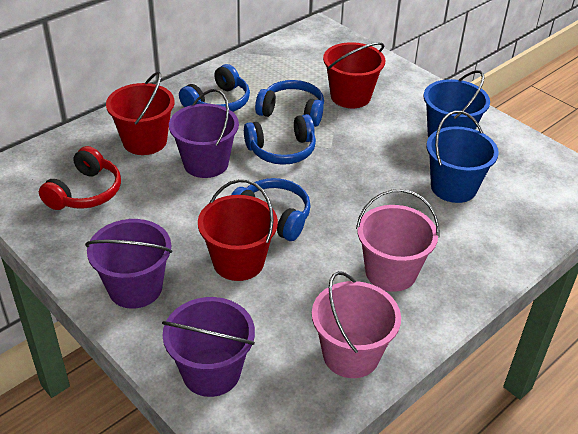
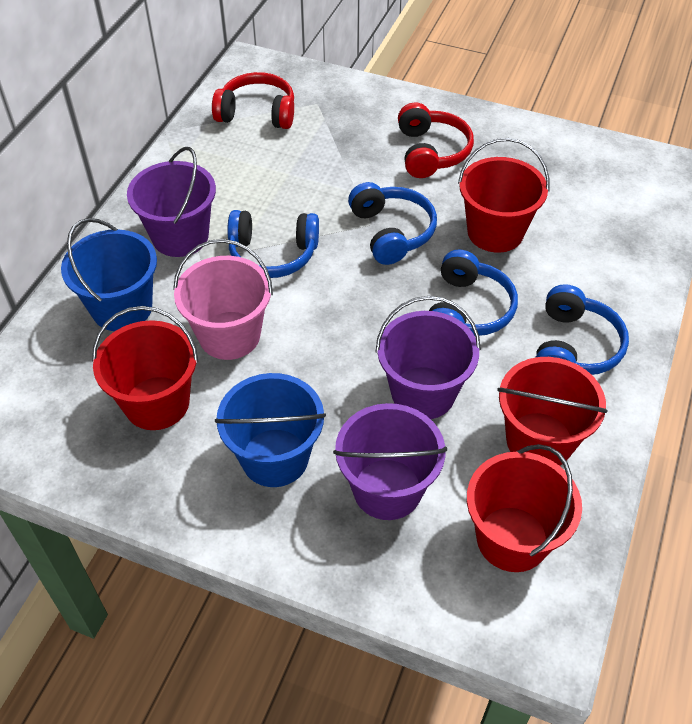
pink bucket: [312,271,401,378] [356,189,439,292] = 2 -> [173,239,273,360] = 1
red bucket: [106,72,174,155] [198,179,278,281] [323,42,385,108] = 3 -> [92,306,199,430] [458,138,550,253] [467,444,582,572] [497,357,608,466] = 4
red headphones: [39,146,121,210] = 1 -> [212,72,294,129] [398,102,474,178] = 2

